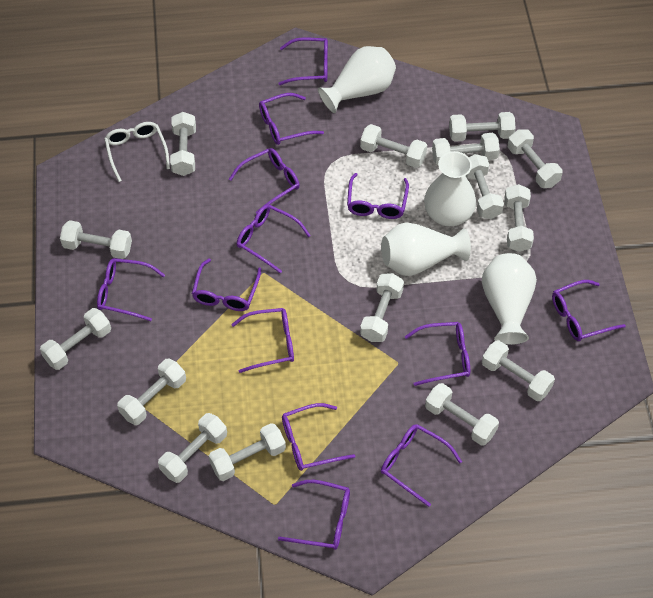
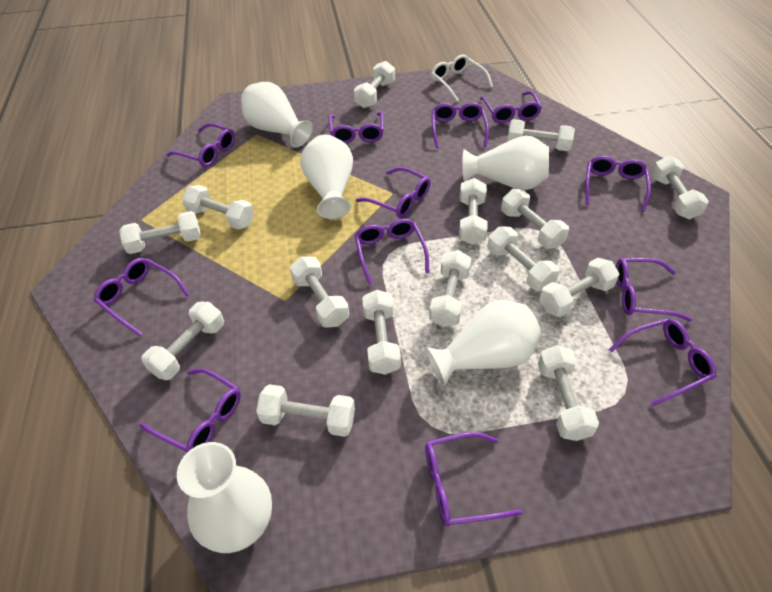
purple glasses: [97,258,165,321] [192,258,261,311] [229,148,300,214] [231,308,294,373] [237,204,311,274] [259,93,324,145] [278,480,350,550] [279,38,328,85] [282,403,355,471] [347,173,409,219] [381,424,462,507] [405,322,470,386] [552,280,626,341] = 13 -> [94,258,190,336] [140,368,241,452] [166,123,235,167] [329,112,384,144] [354,219,429,285] [356,167,431,218] [425,432,522,527] [432,102,489,148] [480,91,542,123] [585,156,651,212] [609,319,717,406] [616,258,692,322] = 12
white vase: [318,46,396,113] [381,222,471,276] [424,151,476,226] [482,253,537,345] = 4 -> [177,442,272,553] [241,82,313,148] [300,135,353,219] [425,300,541,386] [462,136,549,190] = 5

